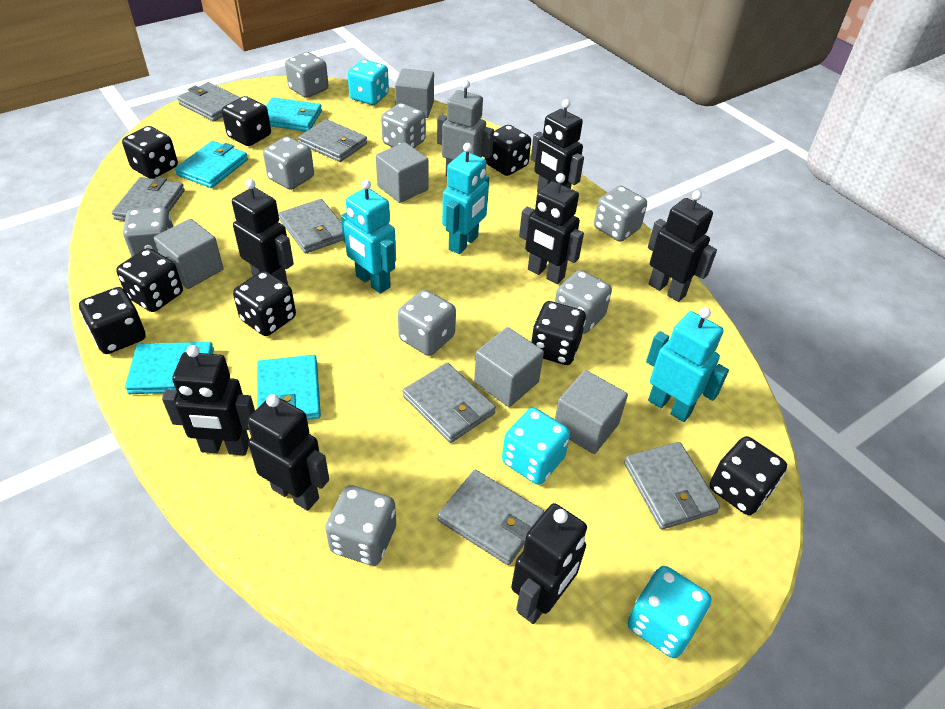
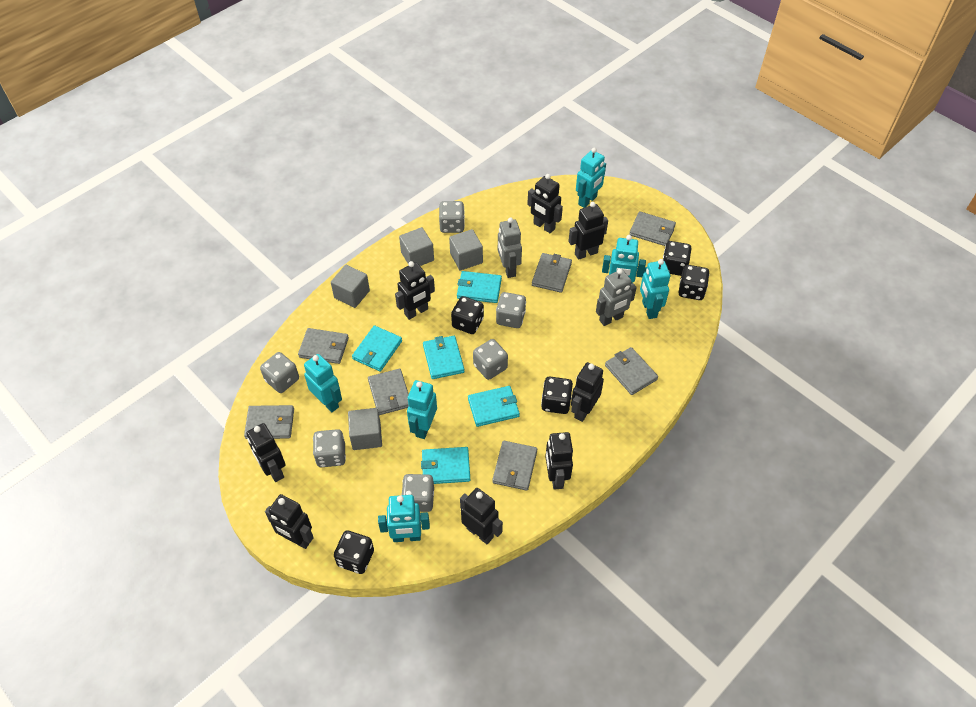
black dice: [79,287,146,354] [116,248,183,312] [122,126,178,179] [222,96,271,146] [233,271,296,336] [485,125,531,176] [531,301,586,365] [710,436,787,515] = 8 -> [334,530,374,574] [451,296,484,334] [541,377,573,414] [663,241,691,276] [678,265,709,300] = 5
black robot: [162,345,255,455] [232,179,294,285] [248,394,329,511] [511,503,587,624] [519,173,584,284] [531,99,584,192] [648,190,717,302] = 7 -> [246,423,286,482] [265,494,314,549] [395,261,435,320] [460,488,503,544] [527,174,563,233] [545,432,573,490] [568,202,608,260] [571,362,604,422] = 8
grey cube: [154,219,223,289] [376,142,428,203] [395,68,434,118] [474,327,544,407] [555,370,628,454] = 5 -> [331,265,370,308] [348,408,382,450] [399,227,434,266] [449,229,483,271] = 4
grey dice: [123,207,173,257] [263,136,314,190] [285,52,328,98] [325,485,396,566] [381,103,426,148] [398,290,456,356] [555,270,612,334] [594,186,647,242] = 8 -> [260,352,299,393] [313,429,346,467] [401,474,434,512] [439,201,465,233] [473,339,508,380] [496,292,526,328] = 6
grey robot: [437,80,494,176] = 1 -> [498,218,522,278] [596,269,637,326] = 2
turquoise dice: [347,60,389,105] [502,408,570,485] [628,566,711,658] = 3 -> none = 0
turquoise robot: [341,180,396,294] [442,143,489,254] [646,307,729,422] = 3 -> [304,354,342,413] [378,495,430,542] [407,380,437,439] [576,148,606,208] [602,235,646,284] [640,259,670,319] = 6
turquoise wallet: [125,342,214,394] [175,141,248,188] [257,355,321,420] [266,97,322,131] = 4 -> [352,326,402,372] [421,447,470,484] [423,336,465,379] [457,271,502,303] [468,386,520,427] = 5

